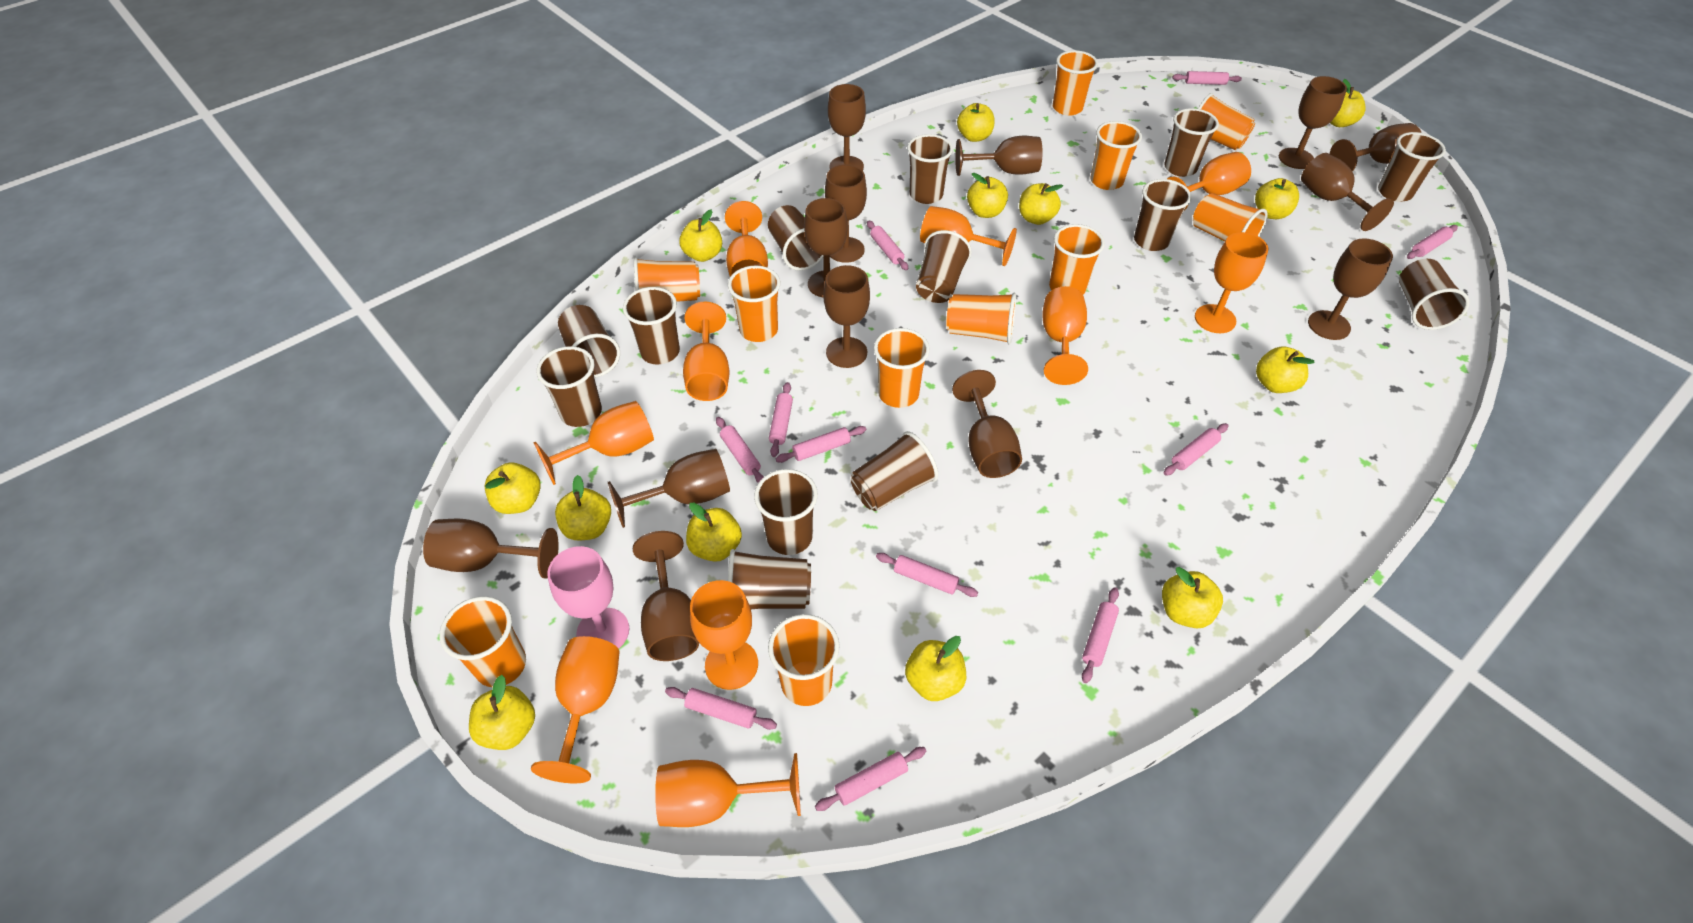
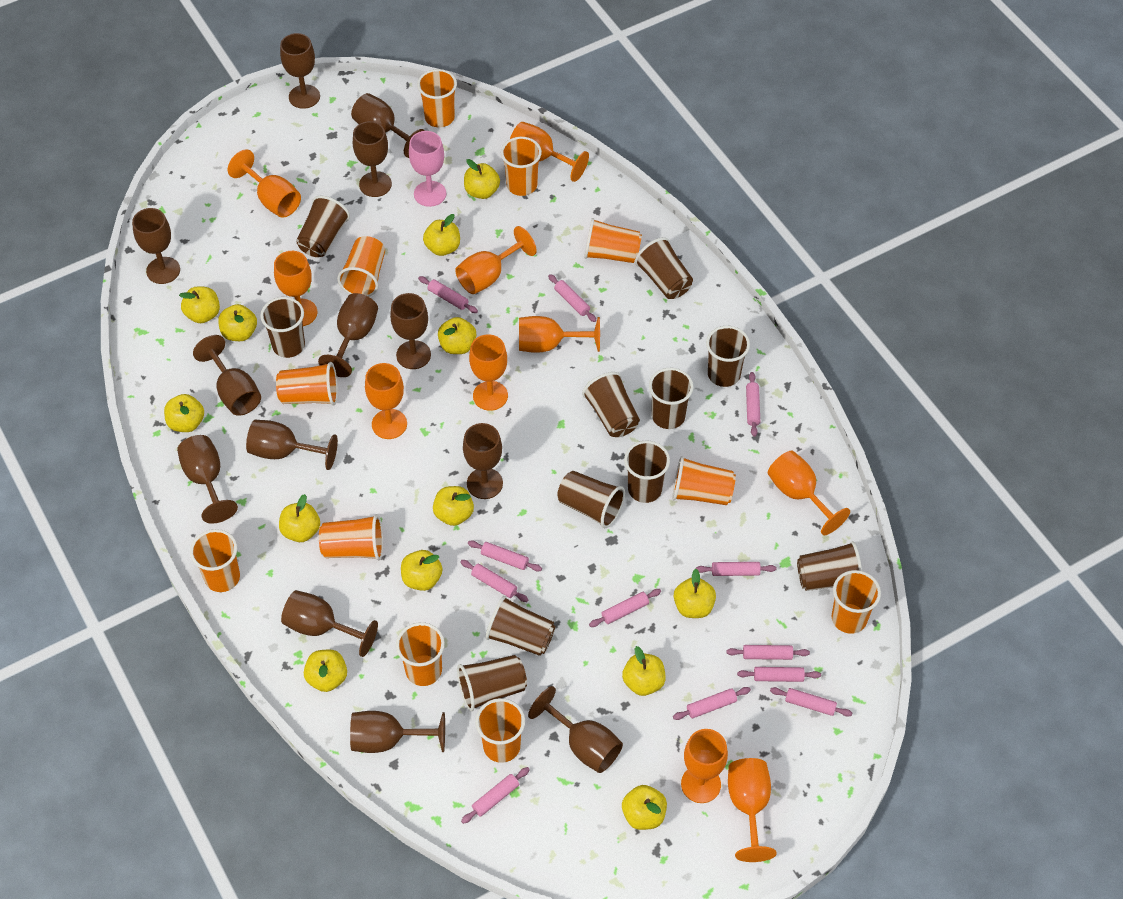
brown cup: [536,346,602,427] [558,305,620,378] [623,287,680,365] [728,549,811,609] [754,469,818,555] [768,205,823,271] [851,431,938,511] [907,134,953,204] [916,230,972,303] [1134,179,1191,251] [1164,108,1219,177] [1378,132,1446,202] [1399,259,1469,330] = 13 -> [260,297,305,358] [296,196,350,257] [457,655,527,711] [486,596,556,656] [557,471,625,528] [582,372,640,437] [624,441,670,503] [635,237,693,299] [649,368,694,429] [706,326,750,387] [797,541,862,591] = 11
pink rolling pin: [665,687,777,730] [716,417,764,483] [769,382,793,457] [776,426,866,463] [815,747,926,811] [867,221,908,270] [876,553,978,597] [1082,587,1119,683] [1164,423,1228,476] [1173,71,1242,85] [1407,225,1458,259] = 11 -> [418,276,478,313] [460,560,528,602] [461,767,530,824] [468,540,542,572] [548,274,597,322] [589,589,661,627] [673,687,751,720] [696,562,777,576] [727,645,810,660] [737,667,821,682] [746,372,760,437] [770,687,852,717] = 12

